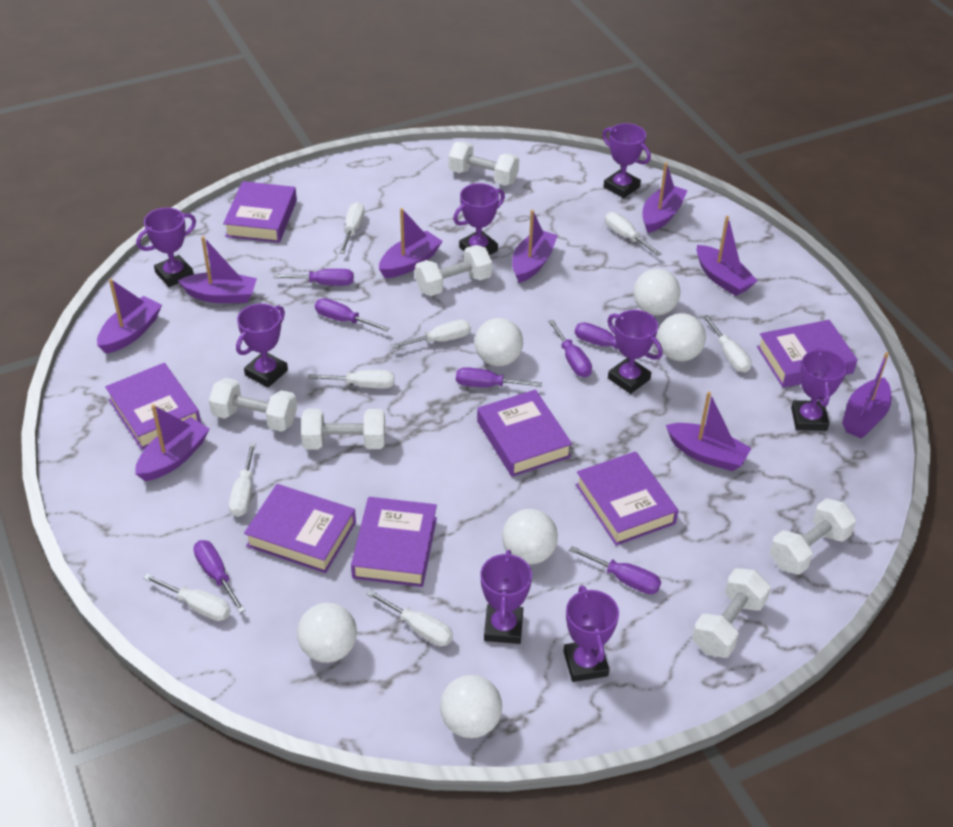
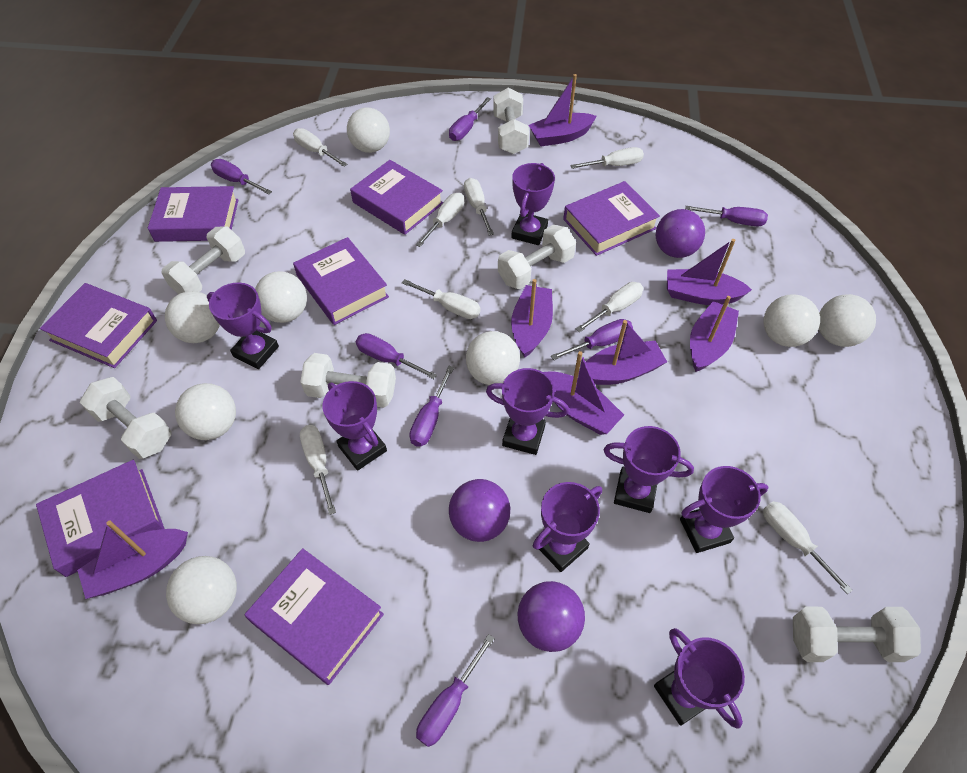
purple ball: none = 0 -> [449,479,510,542] [518,581,585,652] [656,209,705,258] = 3
purple boat: [97,279,162,354] [135,404,209,481] [178,236,257,303] [379,208,443,278] [512,210,558,283] [642,162,688,233] [666,392,751,471] [697,216,758,296] [842,352,891,439] = 9 -> [77,521,188,599] [511,279,553,358] [529,74,597,146] [543,351,624,435] [586,320,667,385] [667,239,752,305] [690,296,739,372] = 7
white ball: [297,603,357,663] [440,675,502,738] [475,318,523,366] [502,509,558,565] [634,269,680,316] [657,313,706,361] = 6 -> [165,291,220,343] [166,556,237,624] [175,383,236,440] [255,271,307,323] [347,107,390,153] [466,331,520,385] [764,294,820,347] [819,294,876,347] = 8

